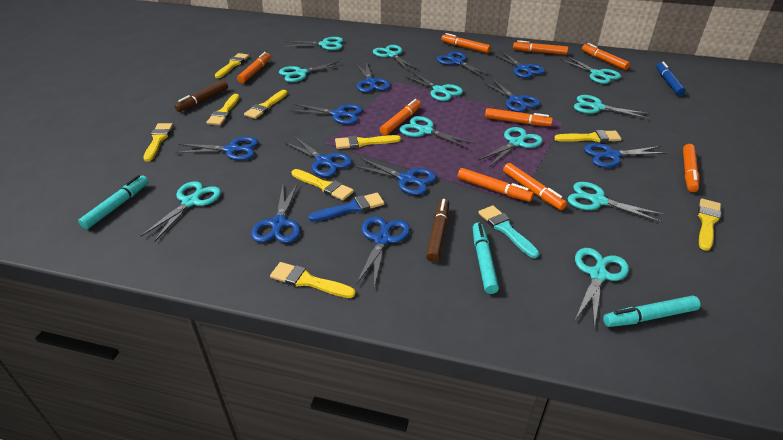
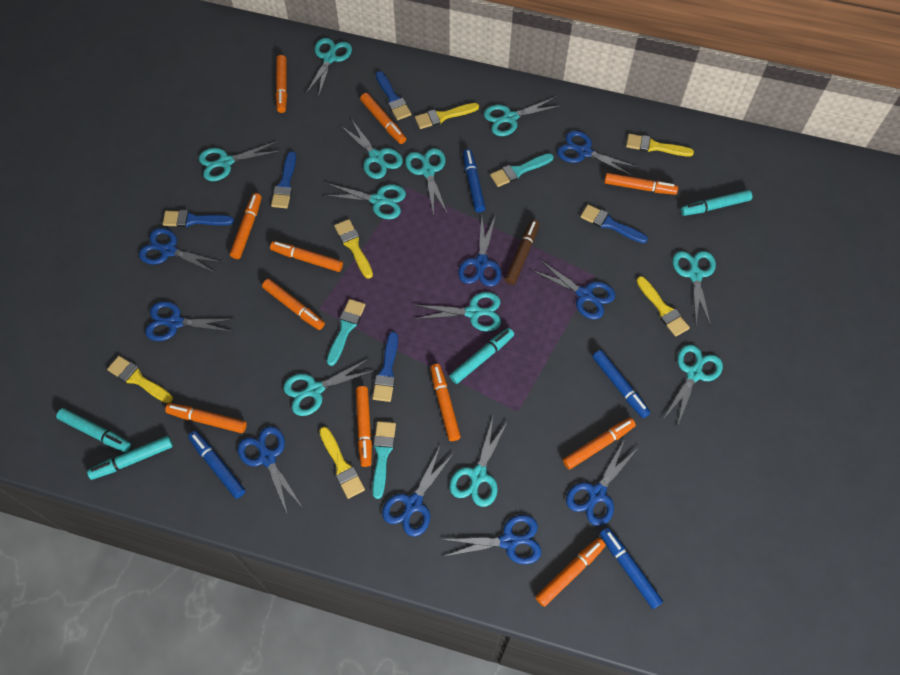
blue brush: [308,193,384,222] = 1 -> [163,210,234,227] [271,151,296,208] [372,332,398,402] [376,71,411,120] [580,204,648,243] = 5
blue marker: [657,61,686,96] = 1 -> [188,431,246,499] [463,149,486,213] [592,350,651,418] [600,527,663,609] = 4
blue scissors: [175,137,258,160] [251,183,300,243] [284,136,352,177] [289,104,363,124] [353,158,436,195] [356,62,390,93] [356,216,410,287] [437,51,491,78] [482,79,540,112] [492,50,545,78] [584,143,667,168] = 11 -> [139,228,224,274] [145,301,234,341] [238,426,303,515] [382,447,455,537] [441,515,541,564] [458,215,501,287] [531,259,615,319] [557,130,637,177] [566,439,639,526] = 9
brown marker: [175,80,228,112] [426,199,449,262] = 2 -> [505,220,540,285] = 1
orange marker: [237,52,271,83] [380,99,421,135] [441,33,491,53] [458,168,534,202] [485,108,553,126] [503,163,567,210] [513,40,568,55] [582,43,630,70] [683,144,699,192] = 9 -> [165,403,247,433] [230,193,262,259] [262,279,325,330] [270,241,343,272] [276,55,287,113] [356,386,372,467] [360,93,406,144] [430,364,461,441] [535,538,606,607] [563,418,636,470] [604,173,678,195] = 11
turquoise brush: [478,205,539,258] = 1 -> [327,299,365,366] [372,421,396,499] [490,153,554,187] = 3
turquoise marker: [78,175,149,229] [473,223,499,294] [603,295,701,327] = 3 -> [56,408,131,452] [87,436,173,480] [449,328,514,384] [681,190,752,216] = 4
yellow brush: [143,123,173,162] [206,94,240,125] [215,53,249,78] [244,90,288,119] [270,262,356,298] [292,169,354,200] [335,135,401,149] [554,130,622,142] [697,199,721,251] = 9 -> [107,356,173,404] [319,427,365,499] [334,219,373,279] [415,103,479,129] [626,134,694,157] [636,276,690,337] = 6

